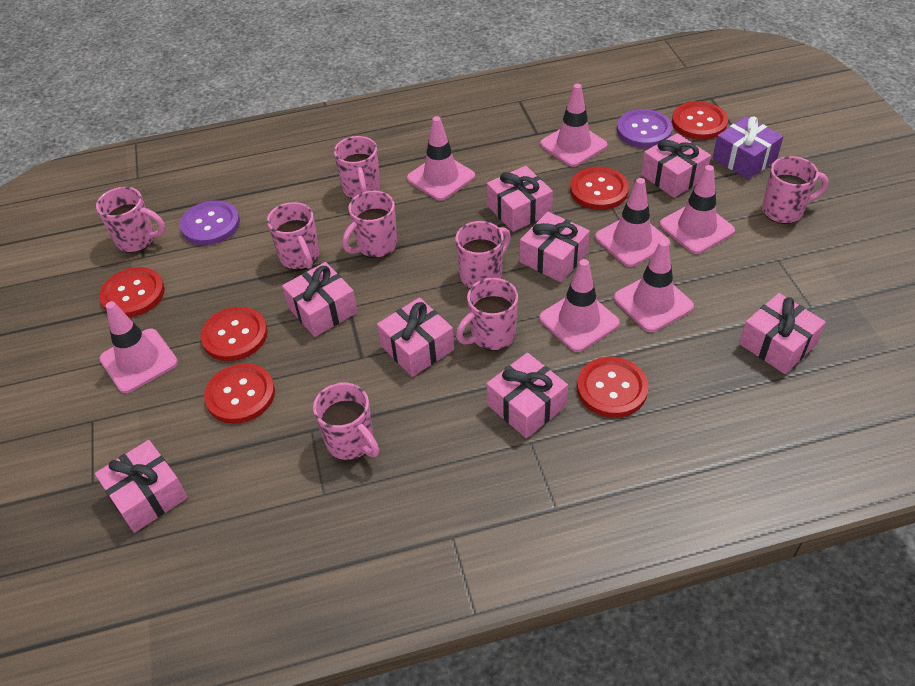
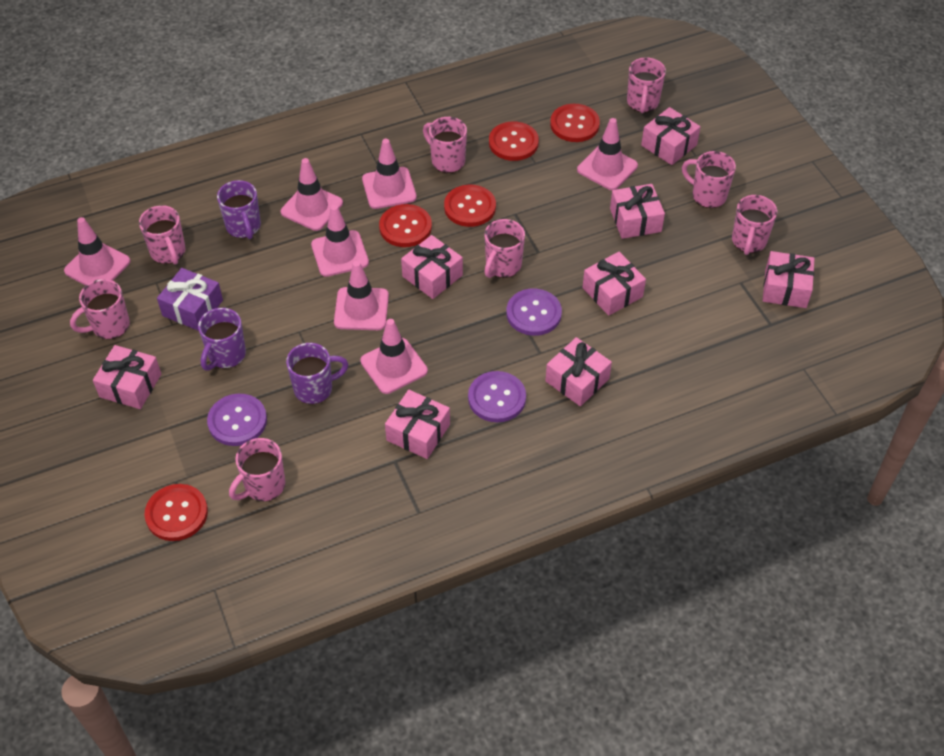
purple button: [180,200,240,245] [617,109,673,148] = 2 -> [207,394,267,446] [468,371,526,422] [506,288,562,336] = 3
purple mug: none = 0 -> [198,308,246,371] [217,180,261,239] [286,343,348,404] = 3
red button: [99,267,165,317] [200,307,268,361] [204,364,275,424] [570,167,629,210] [577,357,649,418] [672,101,728,140] = 6 -> [144,484,208,541] [379,204,432,247] [444,185,496,227] [489,121,539,161] [550,104,600,142] = 5

